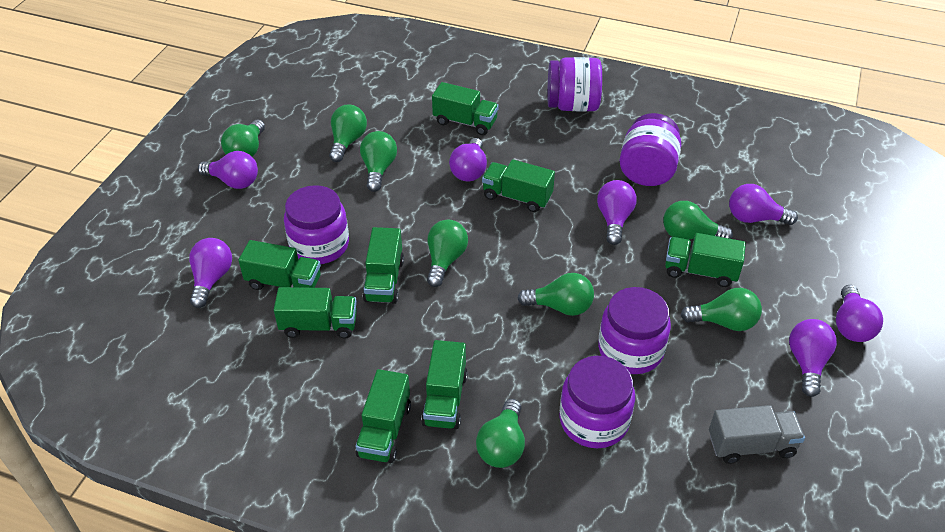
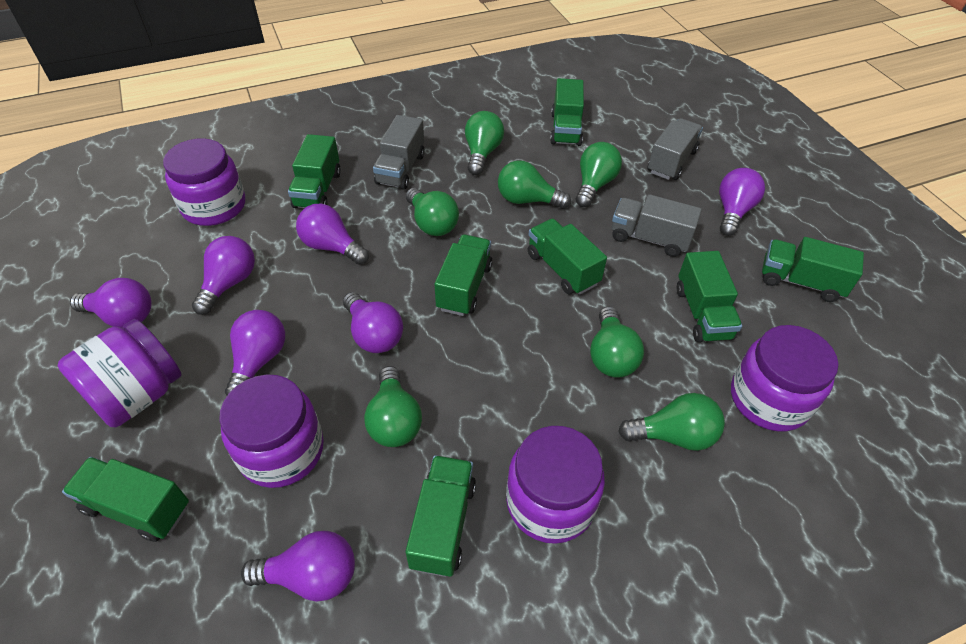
green light bulb: [221,120,265,157] [329,105,367,162] [360,131,397,192] [427,220,468,287] [476,399,525,468] [517,273,594,316] [663,201,733,240] [681,288,762,331] = 8 -> [364,366,422,447] [406,188,459,236] [465,111,504,175] [498,160,571,209] [576,142,622,207] [590,306,644,378] [618,393,725,451] = 7
grey truck: [709,405,805,464] = 1 -> [373,115,425,190] [612,194,702,257] [647,118,703,180] = 3

